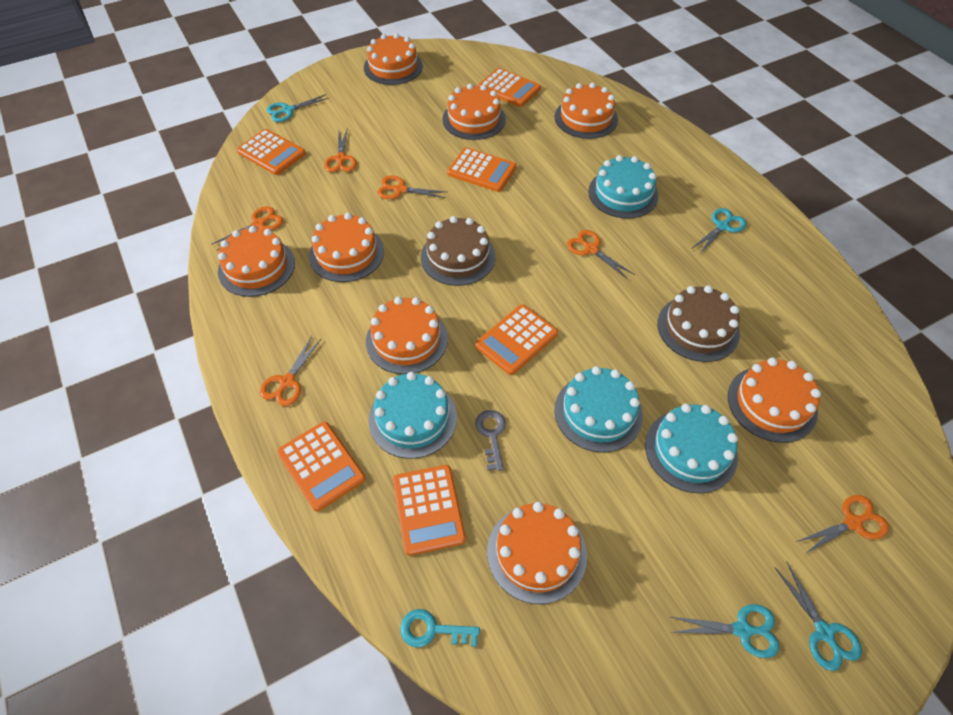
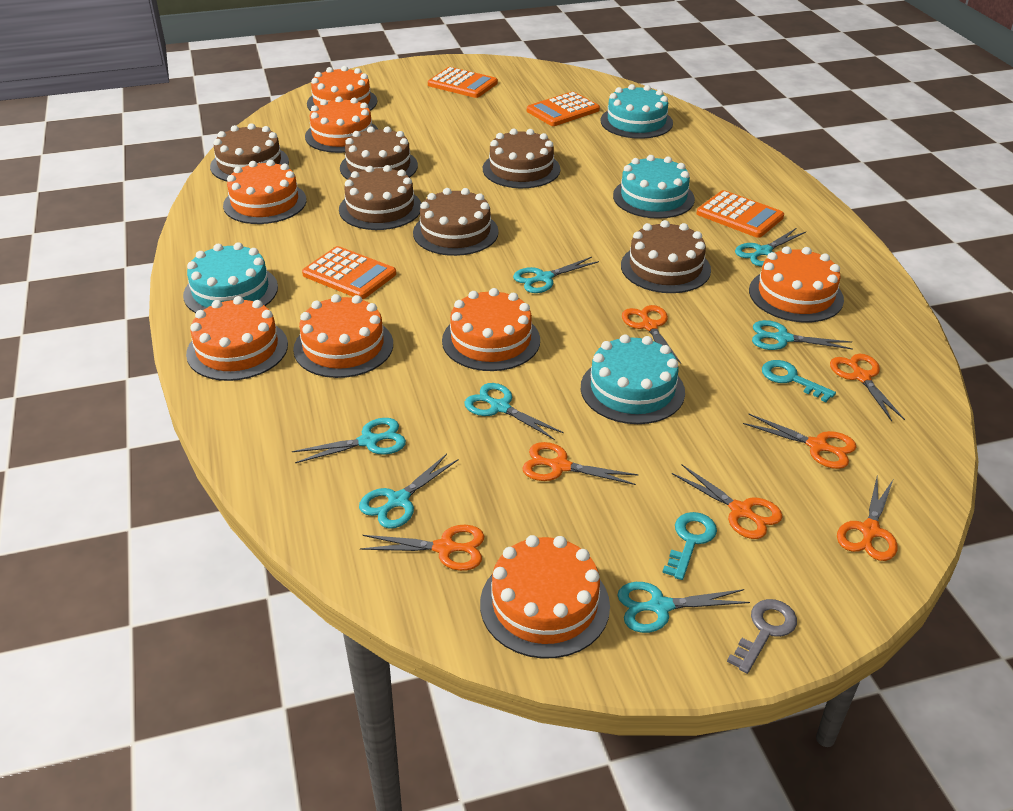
brown cake: [421,216,496,286] [657,285,740,362] = 2 -> [210,123,289,181] [339,165,421,230] [340,126,418,180] [413,188,499,256] [483,129,560,188] [621,220,711,293] = 6
orange calculator: [237,129,306,175] [277,422,365,511] [393,465,466,556] [447,147,517,192] [475,305,558,375] [478,68,541,107] = 6 -> [302,246,396,299] [428,67,498,98] [527,91,600,126] [697,190,784,238] = 4
orange scissors: [211,206,283,251] [260,336,321,406] [324,130,357,172] [377,176,447,199] [567,230,634,279] [796,495,889,554] = 6 -> [360,525,484,571] [522,442,639,485] [622,305,681,364] [672,465,783,539] [743,414,856,469] [830,354,905,421] [837,478,897,561] = 7
turquoise key: [400,609,480,647] = 1 -> [662,512,717,580] [762,360,836,402] = 2
turquoise scissors: [266,94,329,122] [670,604,779,658] [691,208,747,255] [775,562,862,671] = 4 -> [292,418,406,463] [359,454,459,529] [464,383,564,440] [513,257,599,293] [617,582,750,633] [735,228,806,266] [752,320,853,350] = 7

